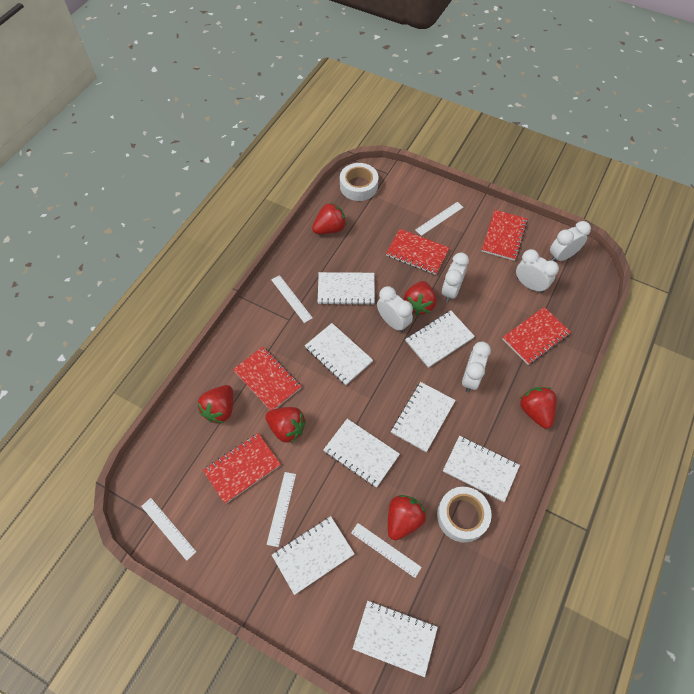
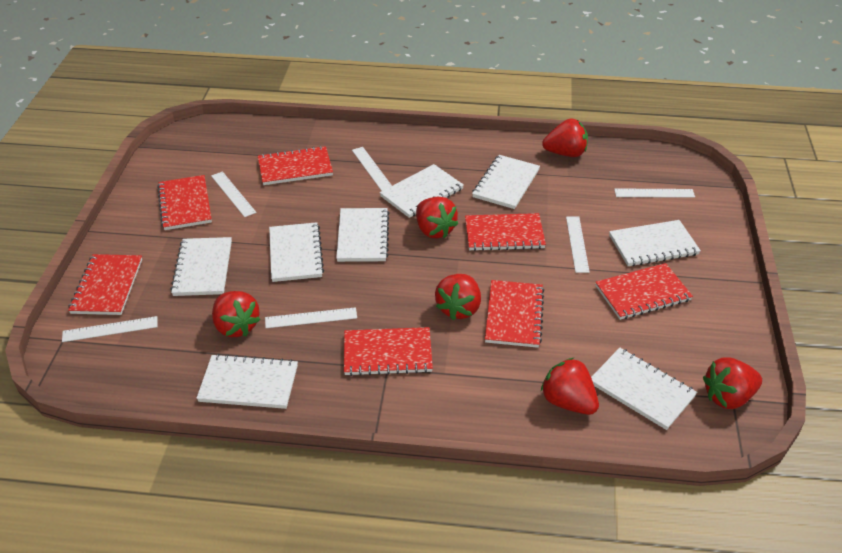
red notebook: [203,433,281,504] [233,347,302,410] [386,229,449,275] [482,210,528,261] [502,307,571,365] = 5 -> [68,254,142,315] [157,175,212,230] [258,146,333,185] [344,327,433,376] [465,213,546,251] [485,280,544,348] [595,263,693,320] = 7
white clock: [377,286,413,332] [442,252,469,302] [462,342,491,393] [516,249,559,293] [550,221,591,261] = 5 -> none = 0
white ruler: [141,498,196,561] [267,472,296,547] [271,275,313,323] [351,523,422,578] [415,202,463,236] = 5 -> [62,316,158,342] [211,171,256,217] [265,307,357,328] [352,147,392,191] [566,216,590,273] [614,189,695,198] = 6
white tape: [340,163,378,201] [437,487,492,543] = 2 -> none = 0

